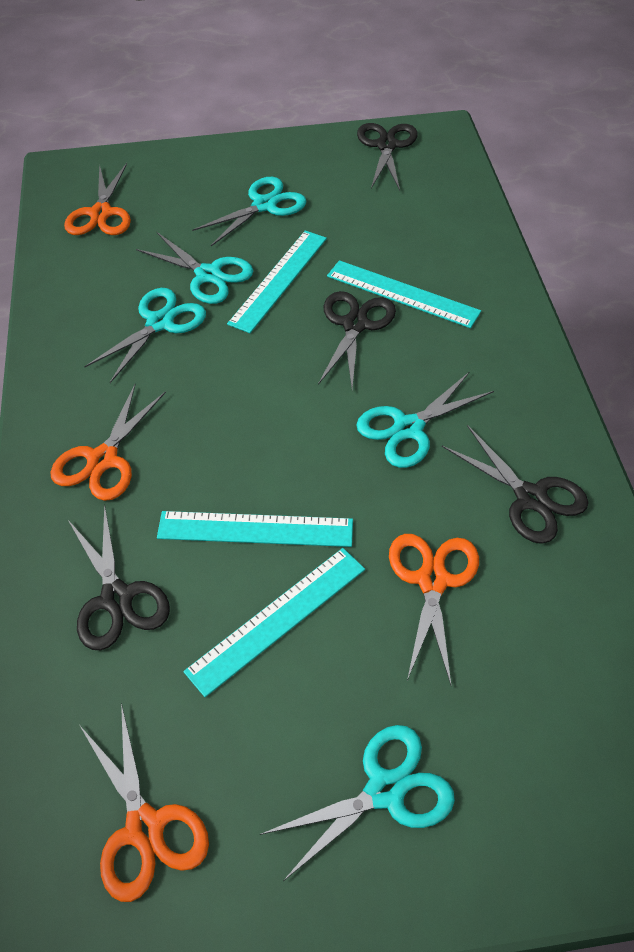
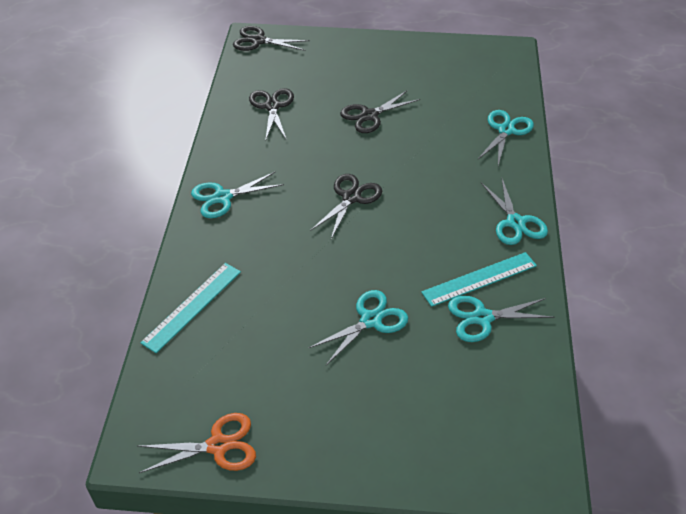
orange scissors: [50,384,166,501] [64,163,131,235] [80,703,209,902] [389,534,479,685] = 4 -> [138,413,256,473] = 1
turquoise ruler: [157,511,353,547] [183,548,365,697] [227,230,327,333] [327,260,481,328] = 4 -> [140,263,241,353] [421,252,537,307] = 2

